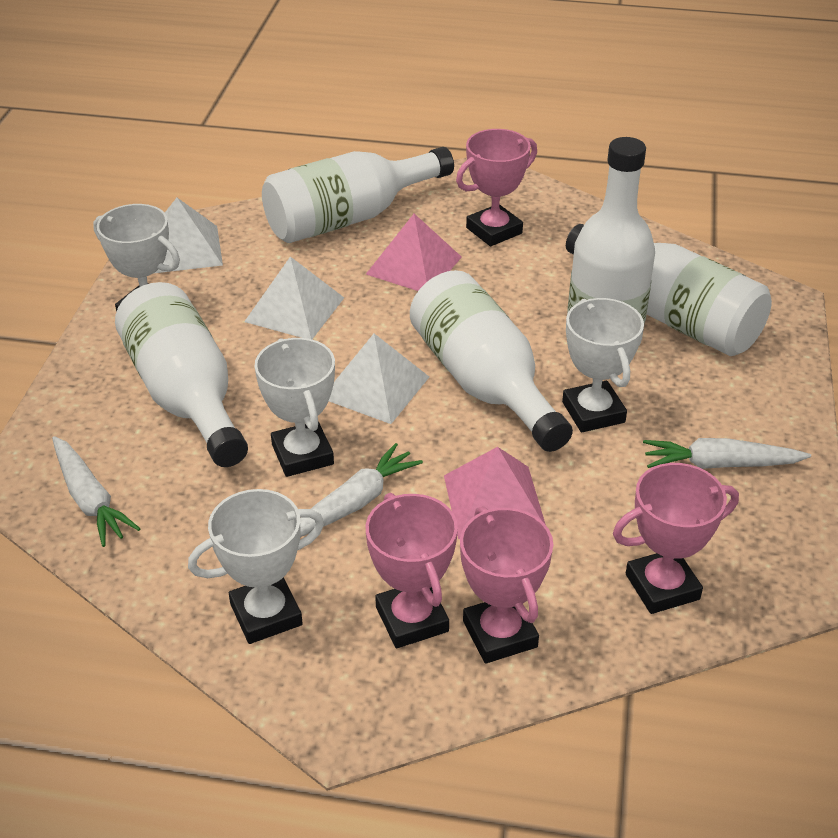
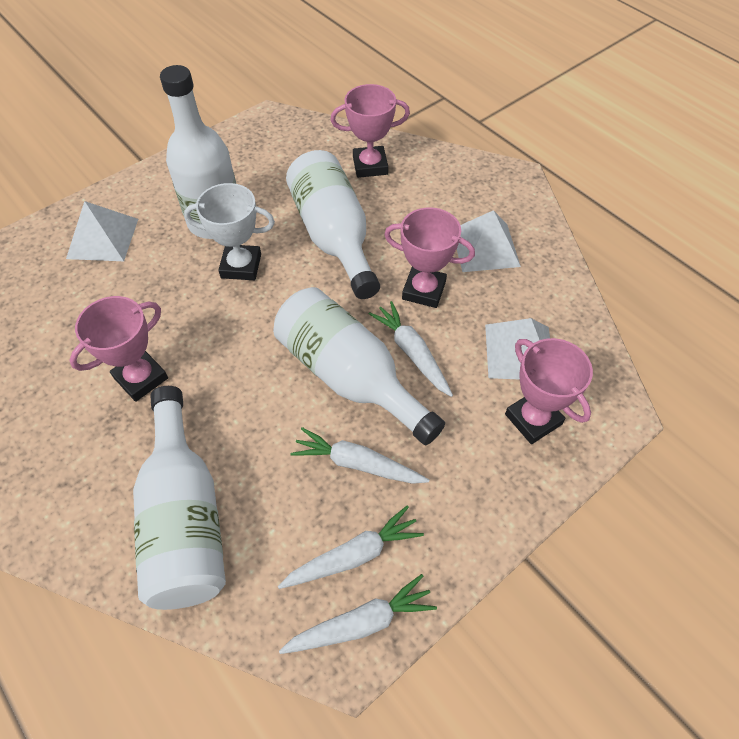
pink pyramid: [366,214,462,291] [444,447,546,539] = 2 -> none = 0
white bottle: [115,282,248,467] [262,147,454,243] [410,270,573,452] [566,224,772,356] [567,137,655,344] = 5 -> [133,386,226,610] [160,65,236,239] [273,287,445,445] [286,150,380,299] = 4
white carrot: [52,436,141,547] [300,443,423,537] [643,438,811,469] = 3 -> [278,505,424,589] [279,574,437,654] [290,427,429,484] [369,301,453,397] = 4
white trophy: [93,204,180,312] [188,489,324,644] [254,338,335,477] [562,298,644,432] = 4 -> [184,183,275,280] = 1

